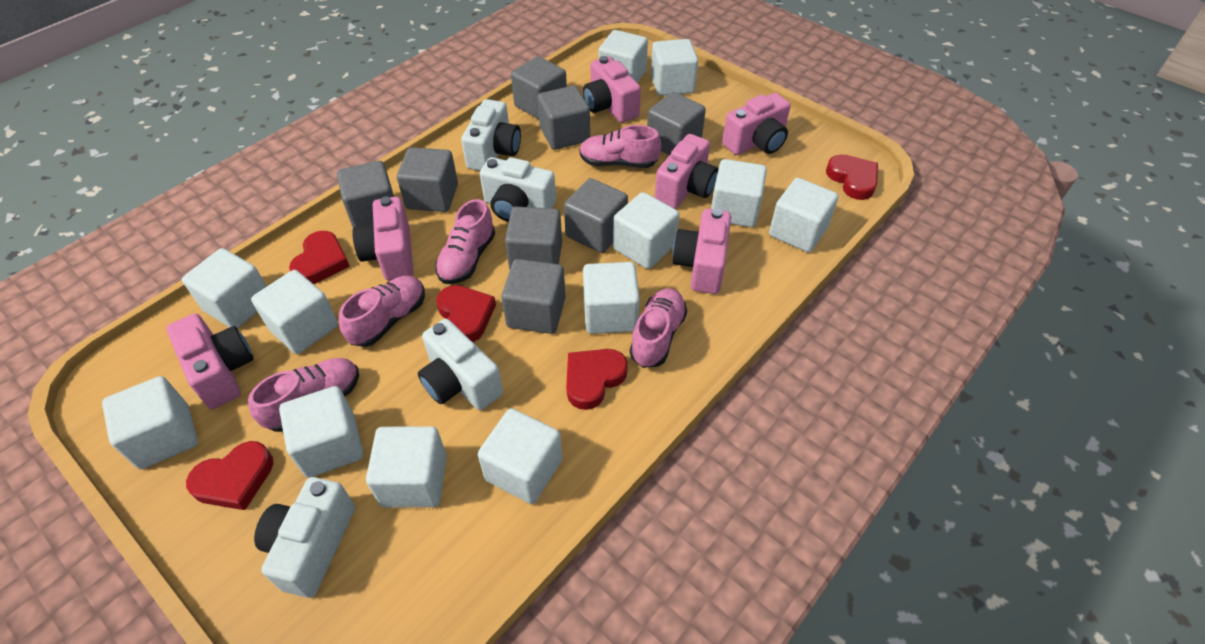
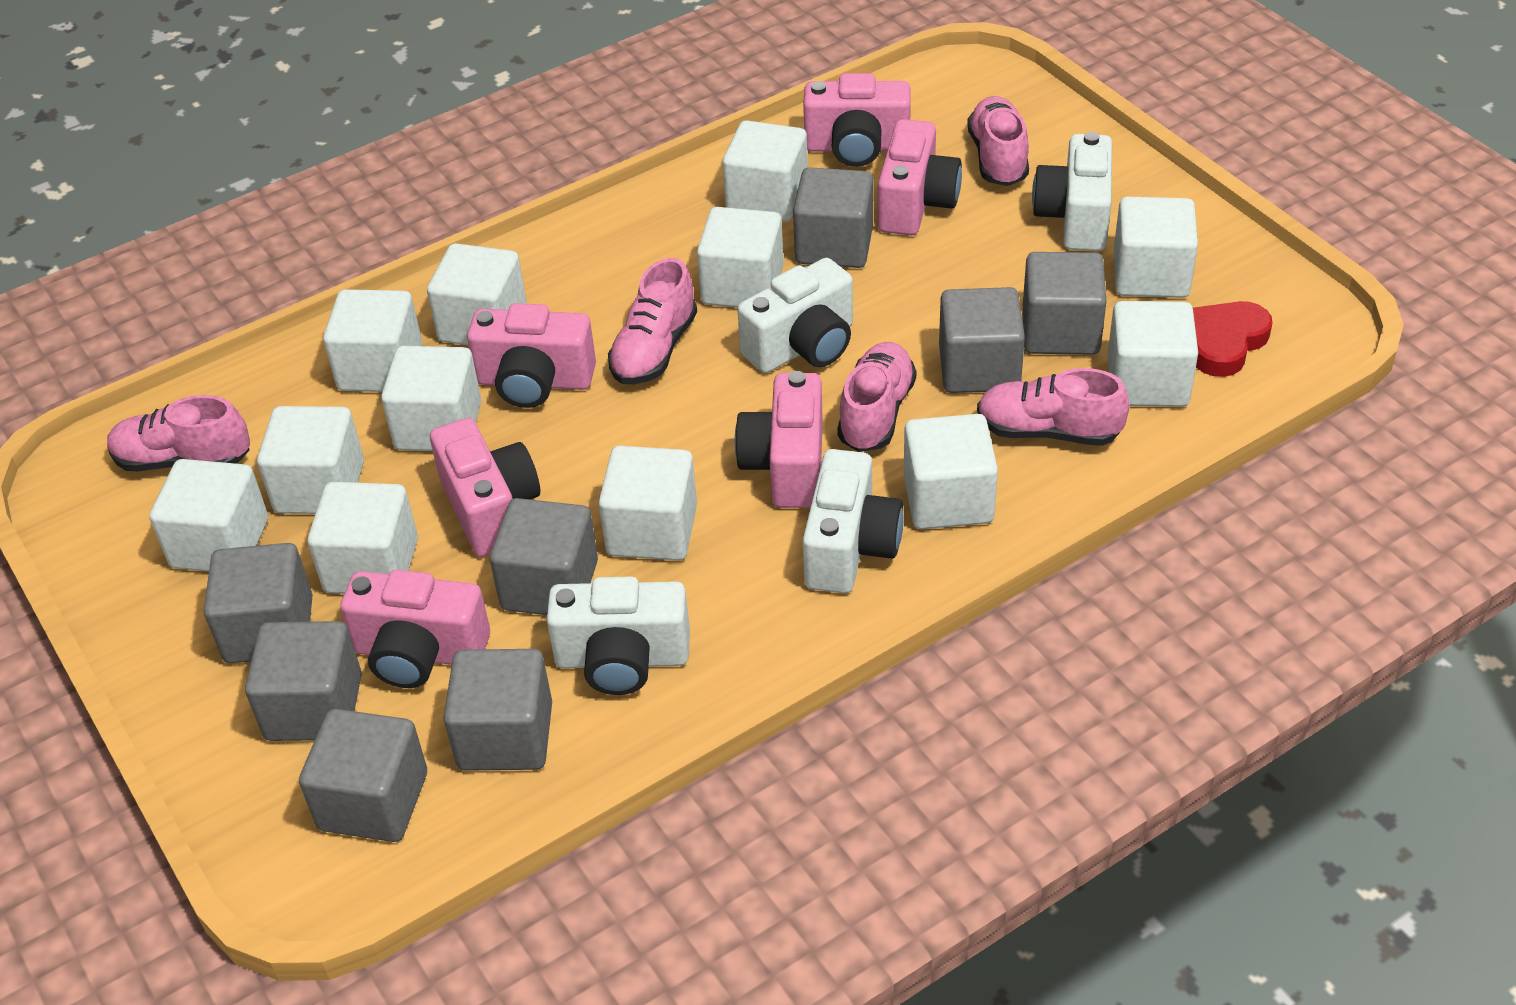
red heart: [186,441,273,510] [289,231,350,284] [436,285,496,342] [566,349,628,410] [826,154,878,200] = 5 -> [1193,301,1272,377] = 1

